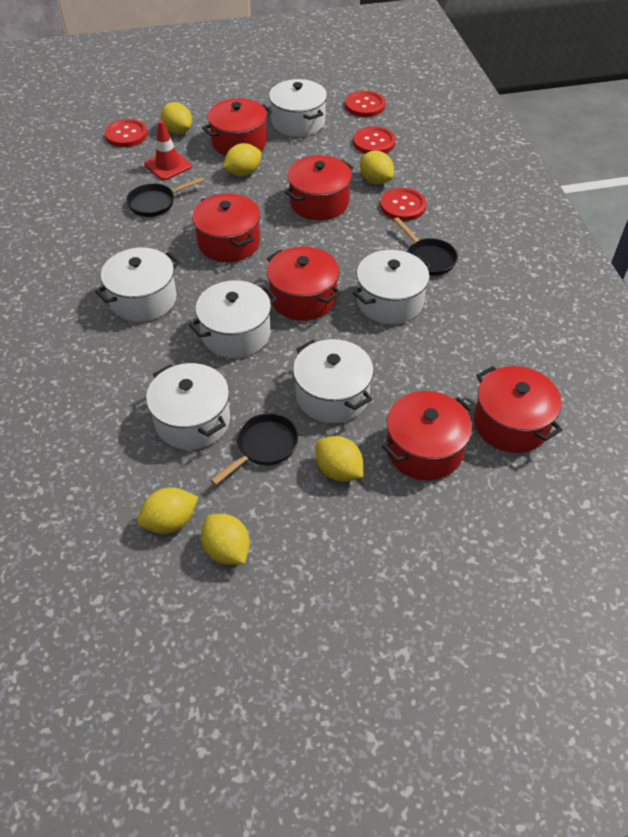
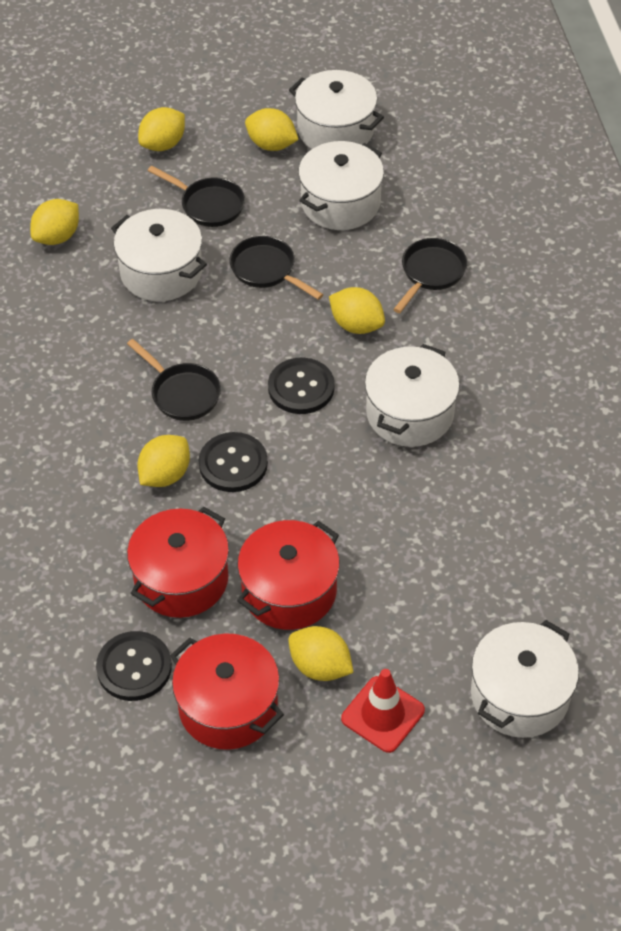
black button: none = 0 -> [96,631,172,701] [199,432,268,492] [268,358,334,414] = 3
black pan: [126,177,205,217] [211,413,298,485] [394,217,458,276] = 3 -> [127,339,221,421] [148,166,245,227] [230,236,323,300] [393,238,467,313] = 4
red button: [105,119,148,147] [345,91,386,117] [353,126,396,154] [380,188,427,221] = 4 -> none = 0
red pot: [192,193,260,262] [202,98,272,156] [267,246,341,321] [285,155,354,220] [382,391,474,480] [474,366,562,453] = 6 -> [127,507,229,618] [170,634,284,750] [237,520,340,630] = 3
white pot: [95,248,180,322] [146,363,230,450] [189,280,277,358] [269,79,327,137] [293,339,374,423] [353,250,431,324] = 6 -> [111,209,207,301] [289,70,384,149] [298,141,384,230] [365,344,460,447] [471,620,579,738] = 5

